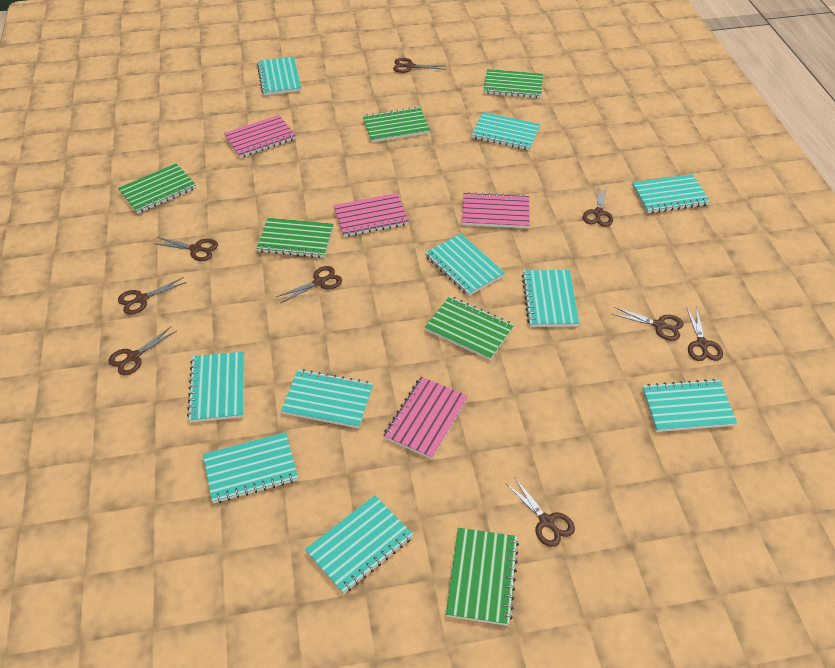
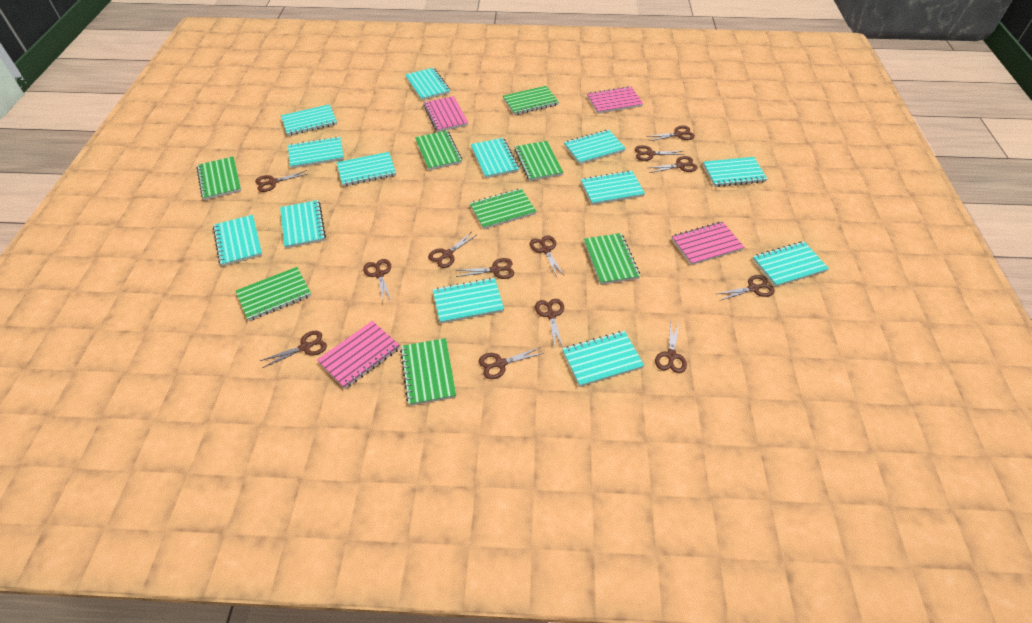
brown scissors: [108,326,176,375] [118,277,187,315] [153,237,218,261] [276,266,342,304] [393,58,445,73] [506,477,575,547] [583,187,613,227] [612,307,684,341] [686,307,723,361] = 9 -> [255,170,308,192] [260,331,327,368] [363,259,392,302] [428,232,476,268] [455,258,514,279] [479,347,544,379] [530,236,564,277] [535,299,564,348] [635,145,685,161] [646,126,695,141] [648,156,698,173] [655,320,687,373] [717,275,775,301] = 13
green notebook: [118,163,196,214] [257,218,333,258] [363,107,430,142] [425,296,514,360] [446,528,519,626] [484,69,543,98] = 6 -> [196,156,241,200] [235,267,311,321] [400,338,456,406] [415,131,462,170] [470,188,537,229] [503,86,559,115] [514,141,563,181] [584,233,640,285] = 8
turquoise notebook: [187,352,244,422] [203,432,298,503] [257,57,301,95] [281,369,373,428] [305,495,413,594] [425,234,505,296] [471,112,541,150] [522,270,579,327] [632,174,710,213] [642,379,737,432] = 10 -> [213,215,262,266] [280,200,326,248] [281,104,337,136] [288,137,344,168] [337,152,396,186] [405,68,450,101] [433,278,504,324] [471,138,519,178] [562,331,644,387] [564,130,626,164] [581,170,645,205] [703,157,767,187] [752,242,829,287] = 13

